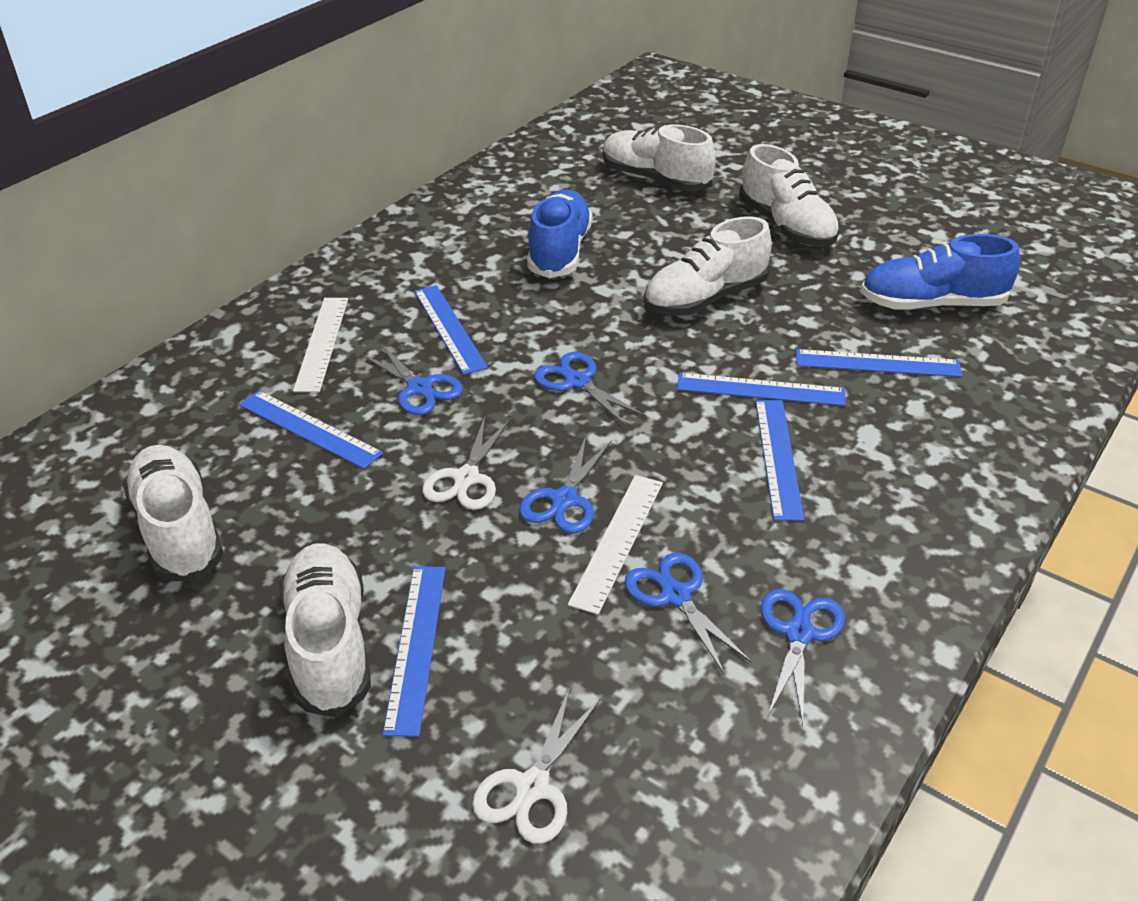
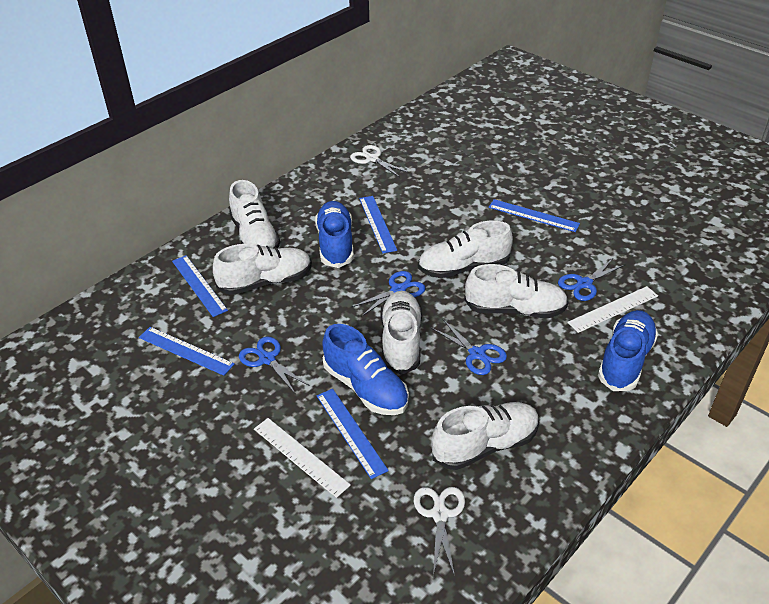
blue ruler: [239,390,383,469] [383,566,446,737] [414,285,488,375] [677,373,846,406] [755,400,804,521] [796,349,963,377] = 6 -> [139,327,235,376] [172,255,228,317] [317,389,389,479] [359,196,397,253] [489,199,580,232] = 5
blue scissors: [360,342,463,415] [519,436,612,533] [534,352,646,427] [624,553,752,675] [761,589,845,724] = 5 -> [239,337,310,393] [352,271,425,317] [431,320,507,375] [558,257,626,301] = 4
blue shoe: [527,190,593,278] [861,234,1020,310] = 2 -> [315,201,354,268] [322,324,409,415] [598,310,658,391] = 3
white shoe: [123,445,224,581] [280,544,371,717] [603,124,716,191] [644,216,772,316] [739,144,840,247] = 5 -> [213,244,312,295] [229,180,280,249] [380,291,422,375] [418,220,513,278] [431,402,539,470] [464,264,568,318] = 6

